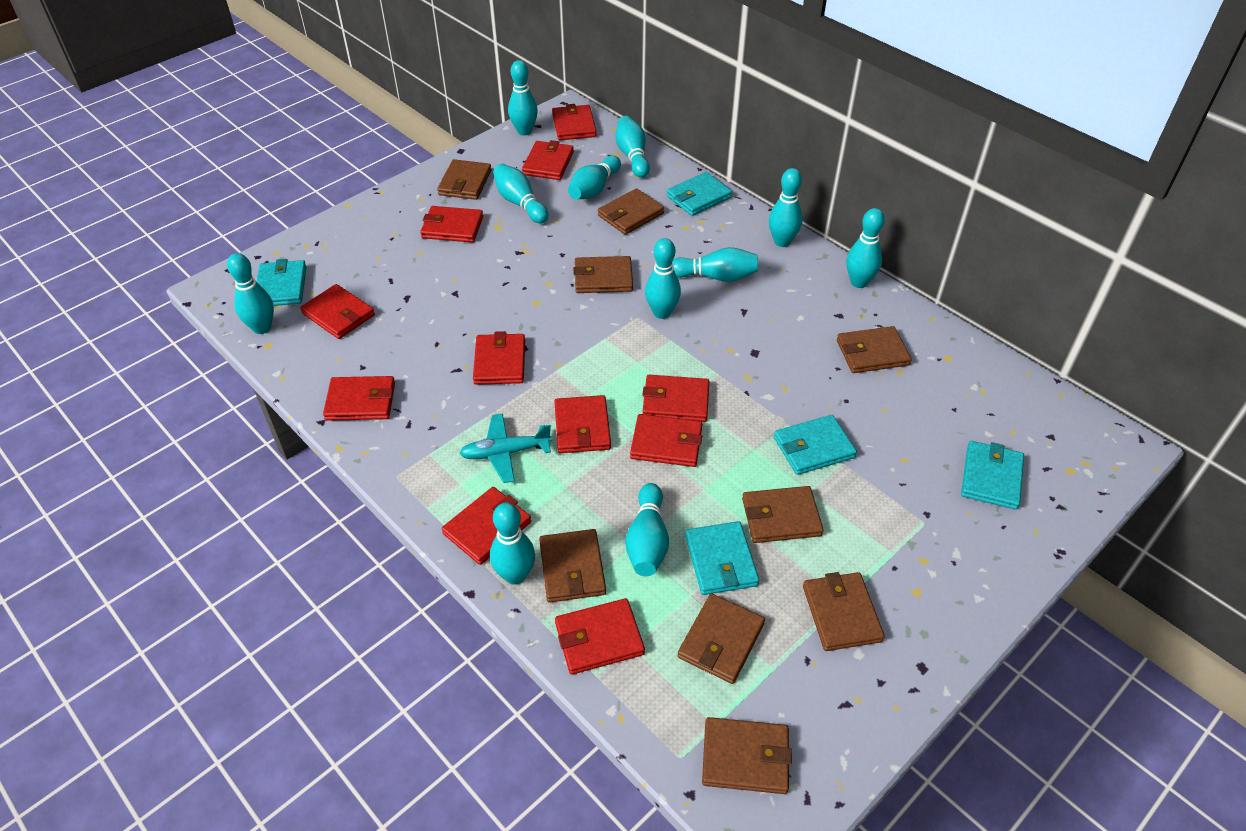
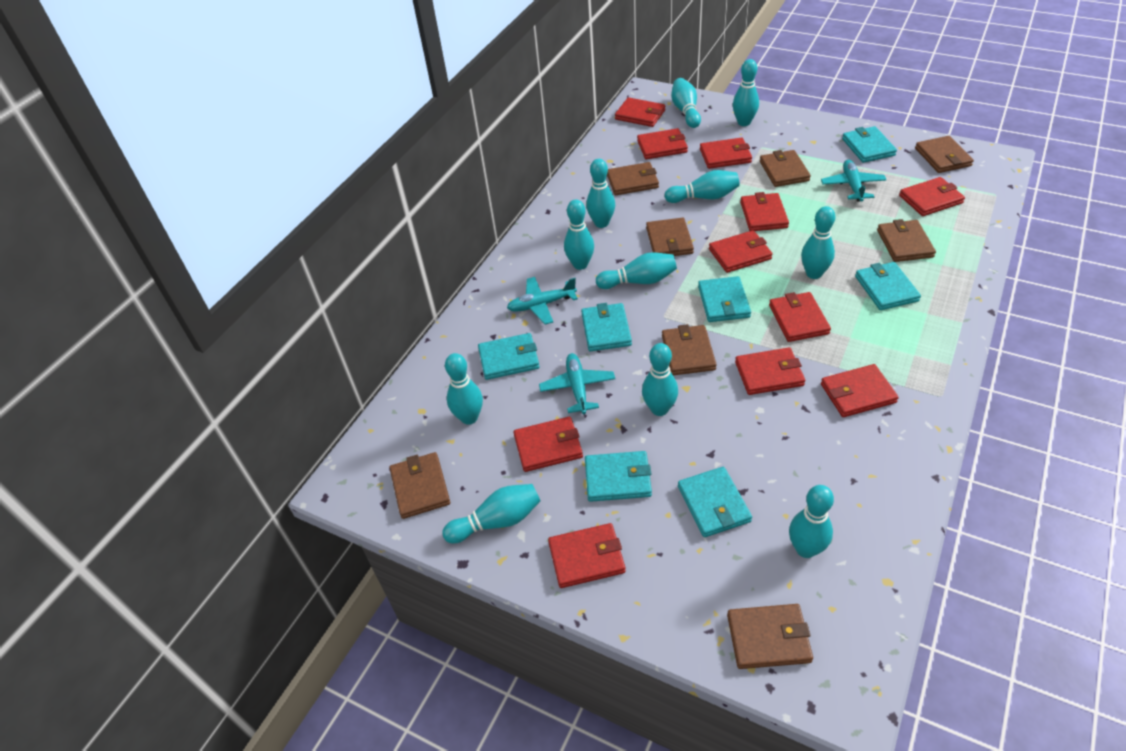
brown wallet: [437,159,492,200] [539,529,606,603] [573,256,633,293] [598,188,664,235] [678,593,765,684] [702,717,792,794] [742,486,824,543] [803,572,885,651] [837,326,912,373] = 9 -> [390,452,450,519] [607,162,659,195] [646,218,694,256] [662,324,717,375] [727,604,813,669] [760,150,811,187] [877,219,936,262] [915,136,974,173] = 8
turquoise plane: [459,413,552,483] = 1 -> [507,277,578,325] [539,353,615,414] [821,160,887,202] = 3
turquoise wallet: [256,259,307,306] [667,172,732,216] [685,521,759,595] [774,415,857,475] [961,441,1024,510] = 5 -> [478,333,540,380] [581,303,632,351] [585,451,652,502] [678,467,752,537] [698,276,751,322] [842,126,897,163] [855,262,921,310] = 7

